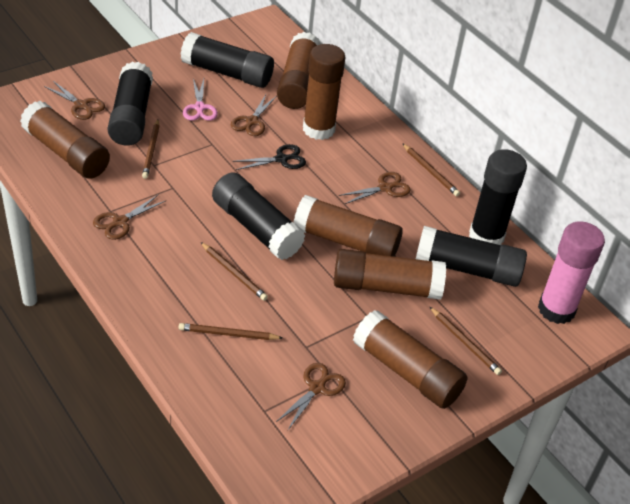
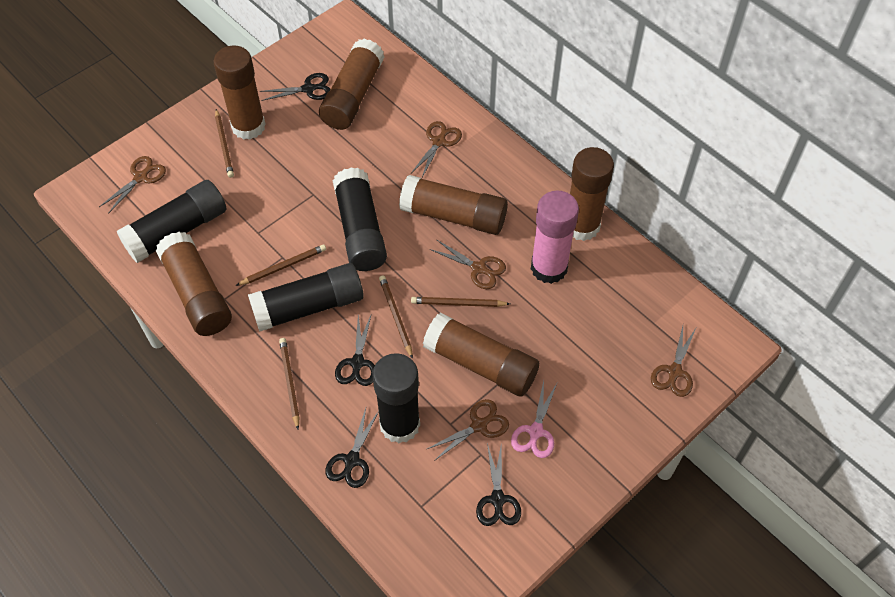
black glue stick: [108,62,153,146] [181,32,274,88] [212,172,305,260] [416,226,527,287] [469,149,527,245] = 5 -> [117,180,227,263] [248,263,364,332] [333,167,387,271] [372,353,420,443] = 4
black scissors: [232,144,306,170] = 1 -> [260,73,331,101] [325,408,379,488] [335,313,375,386] [476,442,521,526] = 4

